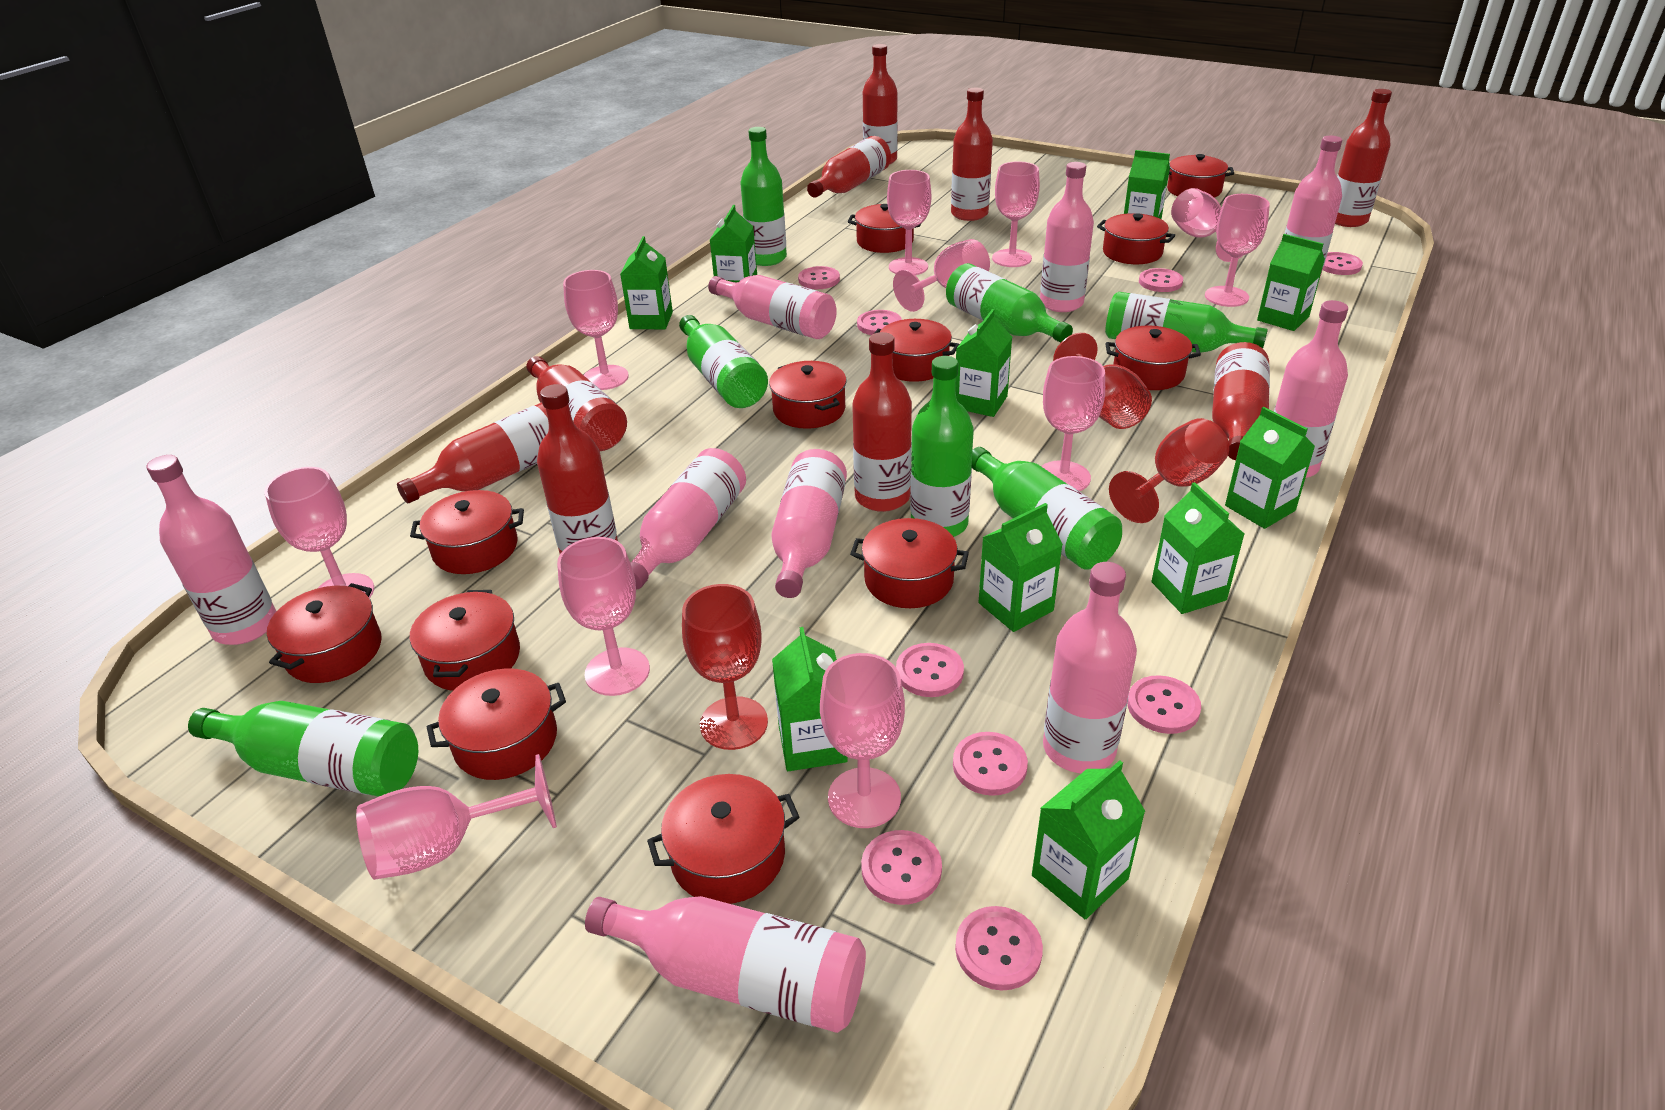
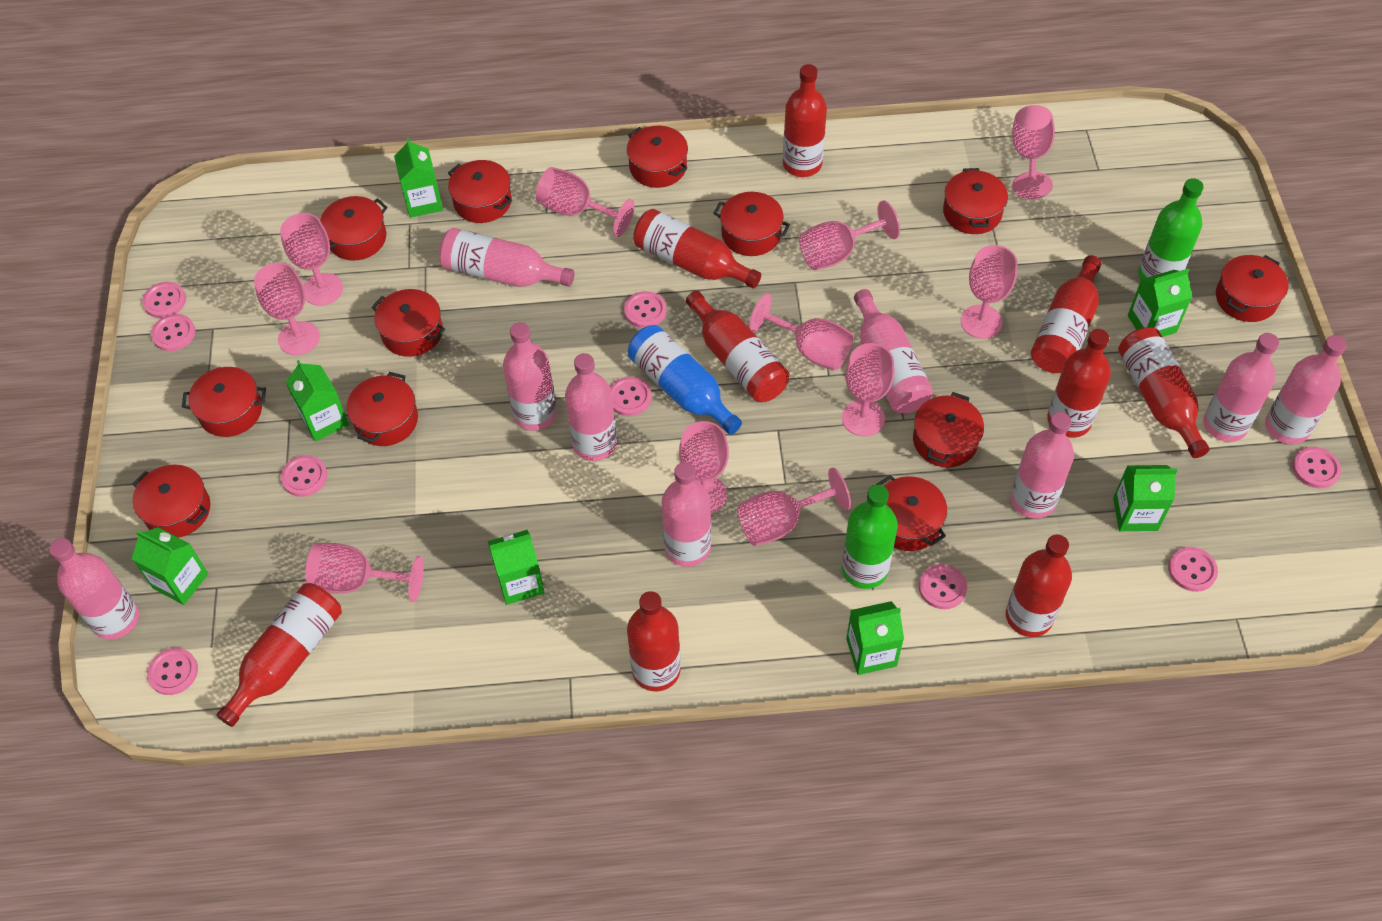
blue bottle: none = 0 -> [628,325,742,435] = 1
green bottle: [188,701,418,797] [679,315,768,408] [740,127,787,266] [910,356,974,537] [946,263,1073,343] [971,447,1122,570] [1105,292,1268,353] = 7 -> [842,485,898,589] [1138,178,1204,279] = 2
green carton: [620,236,673,329] [710,205,757,283] [772,627,848,771] [956,309,1012,417] [979,503,1063,632] [1032,760,1146,919] [1124,150,1170,219] [1152,482,1244,614] [1225,407,1315,529] [1257,234,1325,331] = 10 -> [132,527,208,605] [286,360,349,442] [394,137,443,218] [488,530,544,605] [846,601,904,675] [1113,465,1177,531] [1128,269,1192,337] = 7
red goblet: [682,584,768,750] [1053,333,1152,429] [1109,418,1229,523] = 3 -> none = 0

